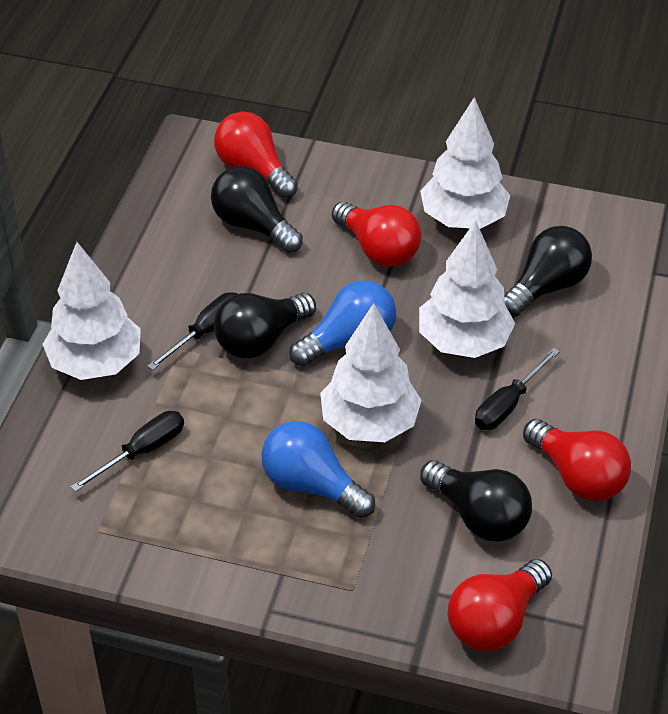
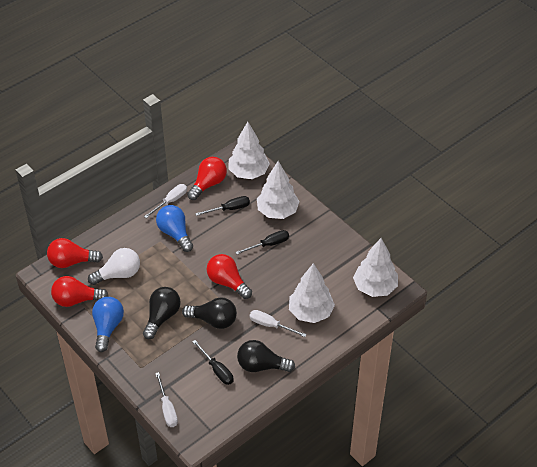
black light bulb: [211,166,303,253] [214,293,316,358] [420,460,532,542] [504,226,592,317] = 4 -> [143,287,181,339] [182,297,237,329] [237,340,295,372] = 3
white light bulb: none = 0 -> [88,248,140,285] = 1
white screwdriver: none = 0 -> [144,184,187,218] [155,372,178,427] [250,310,307,337] = 3

